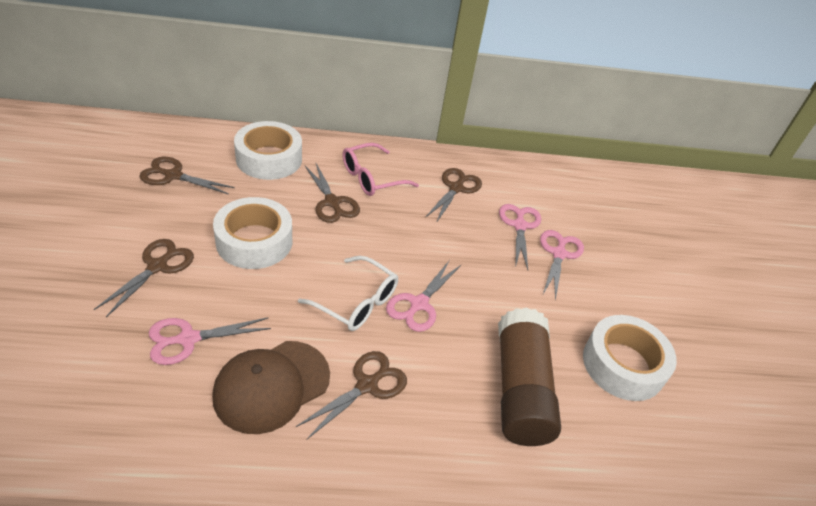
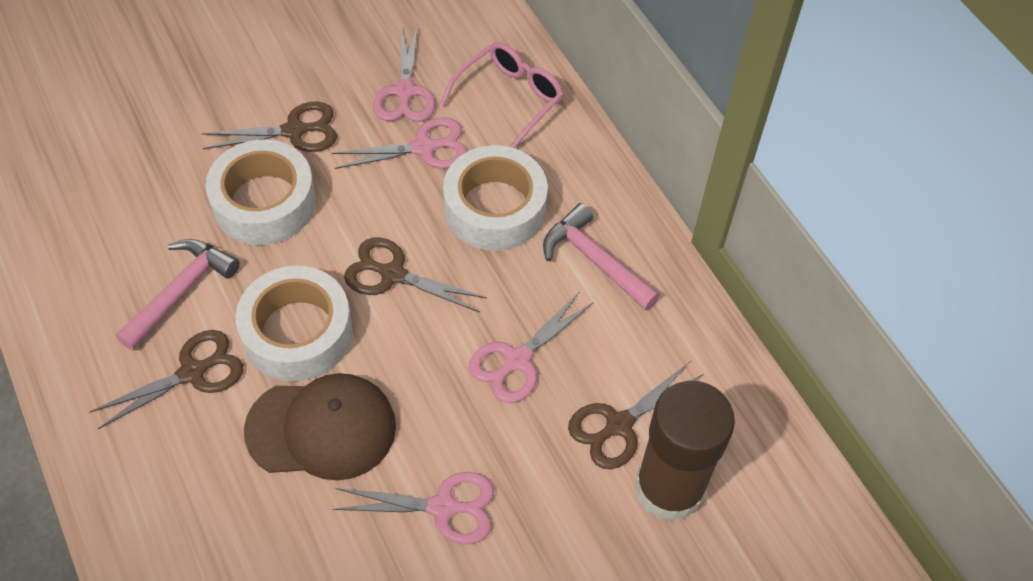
brown scissors: [94,239,194,317] [139,157,235,194] [296,351,407,440] [305,163,360,223] [425,168,482,223] = 5 -> [90,330,244,429] [201,102,337,152] [344,238,487,313] [568,362,704,469] = 4
pink hammer: none = 0 -> [116,239,240,350] [543,203,660,311] = 2
white glasses: [298,256,398,331] = 1 -> none = 0

